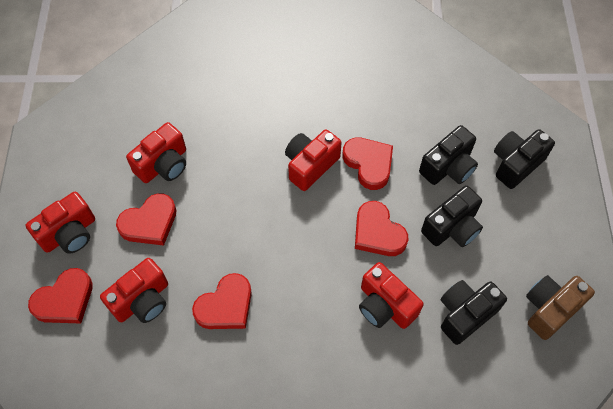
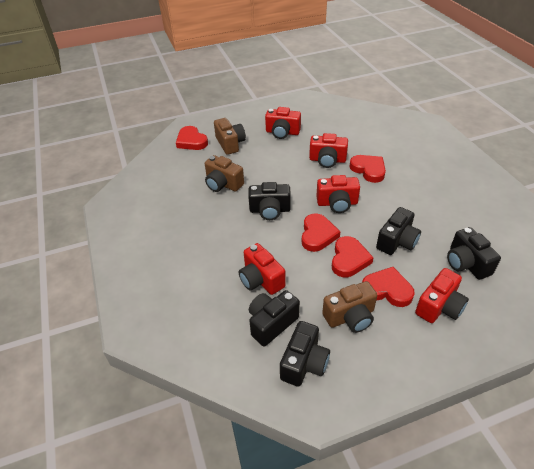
black camera: [419,125,478,185] [421,186,483,247] [441,280,507,345] [494,129,555,189] = 4 -> [248,182,291,220] [249,290,300,346] [280,321,330,387] [376,207,421,255] [447,227,501,280] = 5
brown camera: [526,275,595,340] = 1 -> [205,155,244,192] [214,118,246,155] [322,281,377,333] = 3

